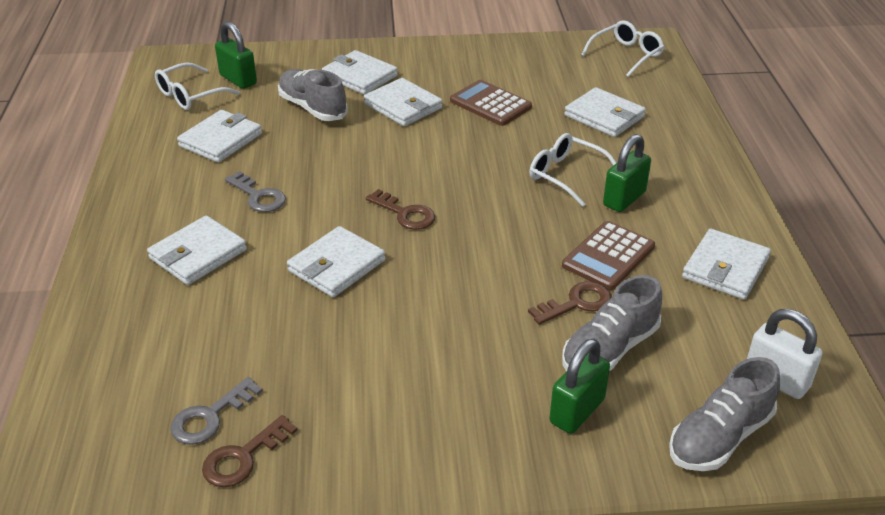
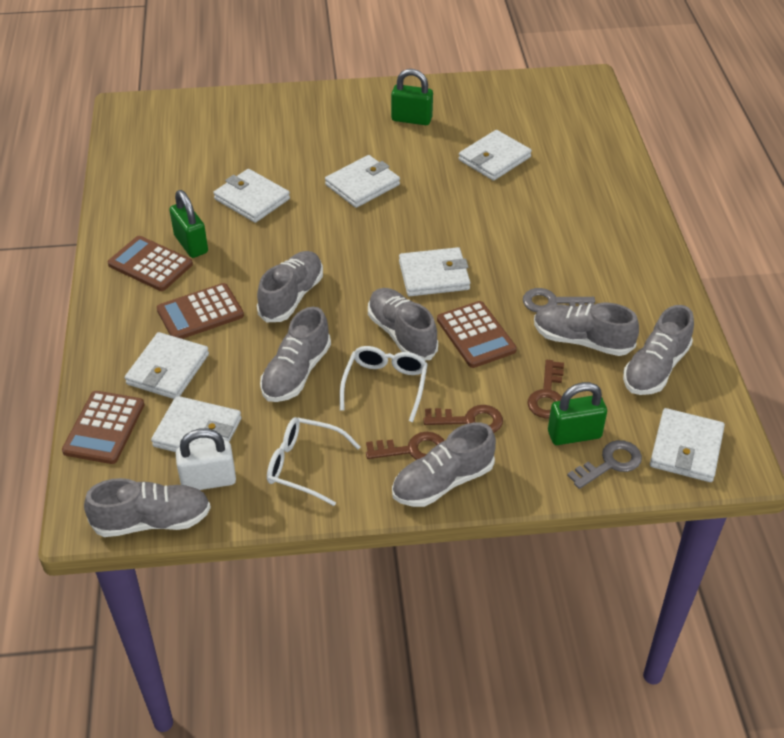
brown calculator: [450,80,532,126] [562,221,655,290] = 2 -> [62,391,145,464] [108,236,193,291] [157,283,244,339] [437,301,517,368] = 4
grey shoe: [278,69,348,121] [562,275,662,371] [669,357,780,471] = 3 -> [84,478,211,537] [257,251,323,322] [260,307,331,402] [368,288,438,360] [392,422,496,507] [534,303,639,356] [623,305,694,395] = 7
white glasses: [155,63,240,110] [529,133,616,207] [581,20,664,77] = 3 -> [267,417,361,506] [340,346,428,422] = 2

